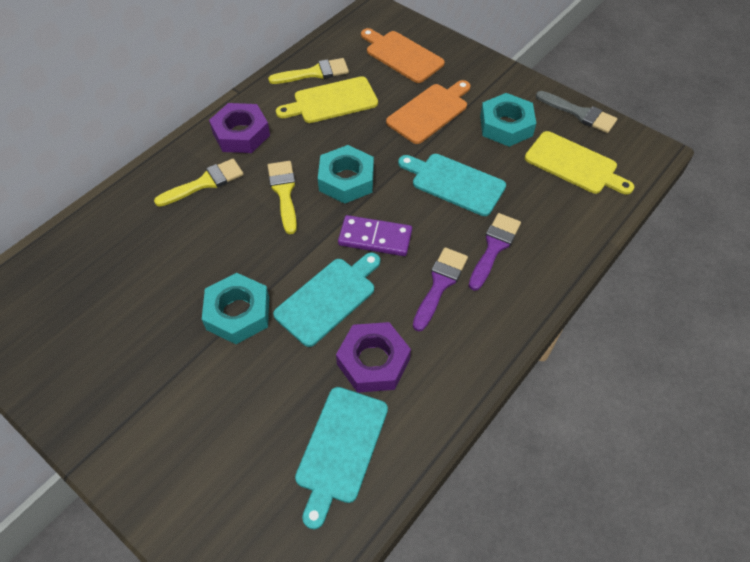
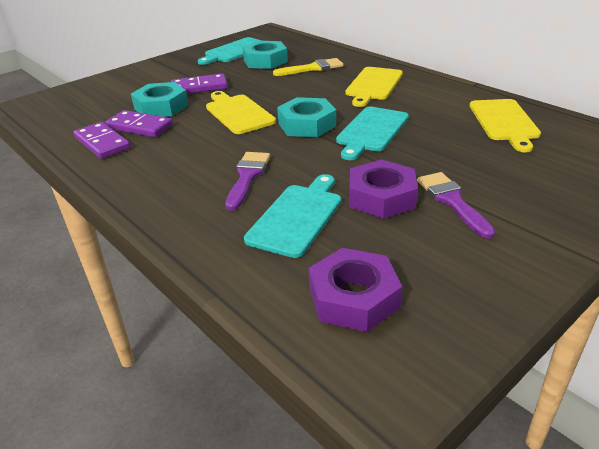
grey brush: [536,91,617,133] = 1 -> none = 0
orange cutting board: [361,28,445,83] [386,80,471,144] = 2 -> none = 0
purple domino: [338,215,412,256] = 1 -> [74,122,130,159] [105,110,173,137] [171,74,228,94] = 3
yellow brush: [154,159,244,207] [267,161,297,234] [268,58,349,84] = 3 -> [273,58,344,76] = 1
yellow cutting board: [276,76,378,123] [525,131,634,194] = 2 -> [206,91,276,134] [345,67,403,107] [470,99,541,152] = 3

